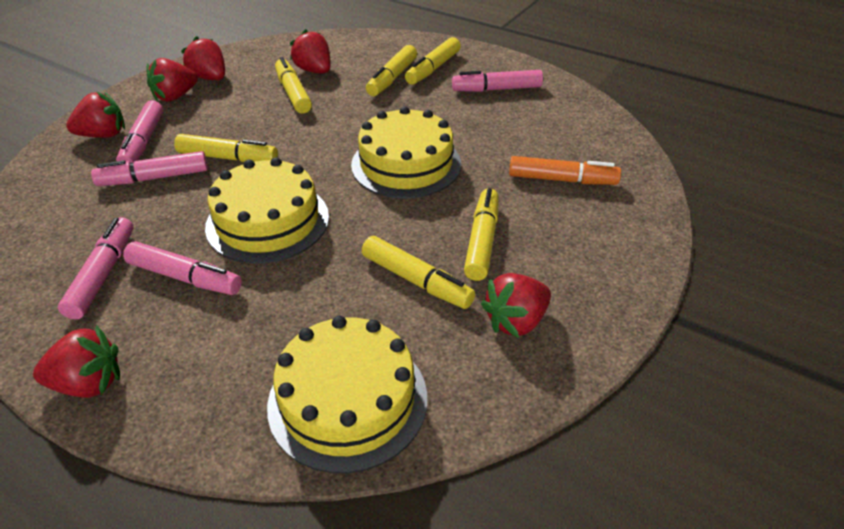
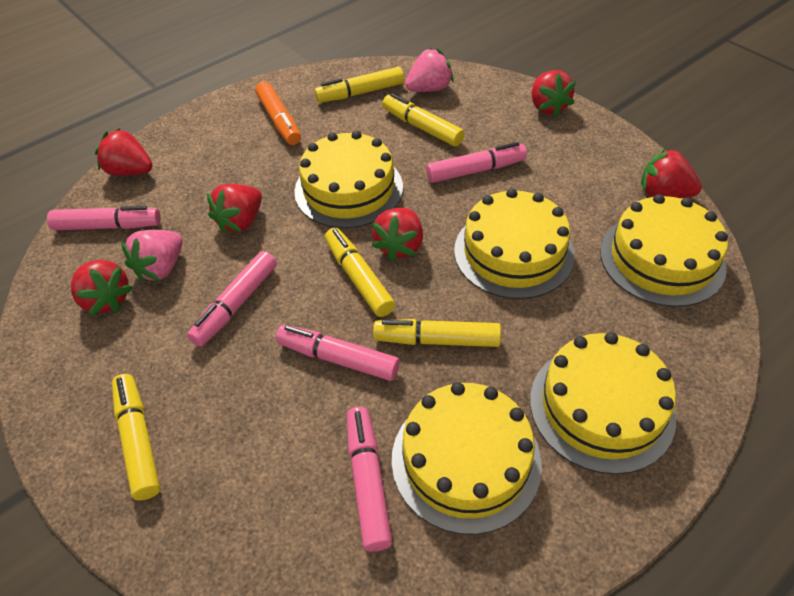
pink strawberry: none = 0 -> [121,230,183,283] [405,48,453,92] = 2
yellow cake: [205,157,329,263] [267,316,427,473] [351,106,461,199] = 3 -> [294,131,403,228] [392,382,542,535] [454,188,575,299] [530,332,677,474] [600,194,728,307] = 5
yellow marker: [174,134,278,162] [275,57,312,114] [362,236,475,309] [366,45,417,96] [405,37,461,85] [464,188,499,281] = 6 -> [112,374,160,501] [314,67,404,103] [325,228,395,317] [373,319,501,347] [382,93,465,147] = 5

